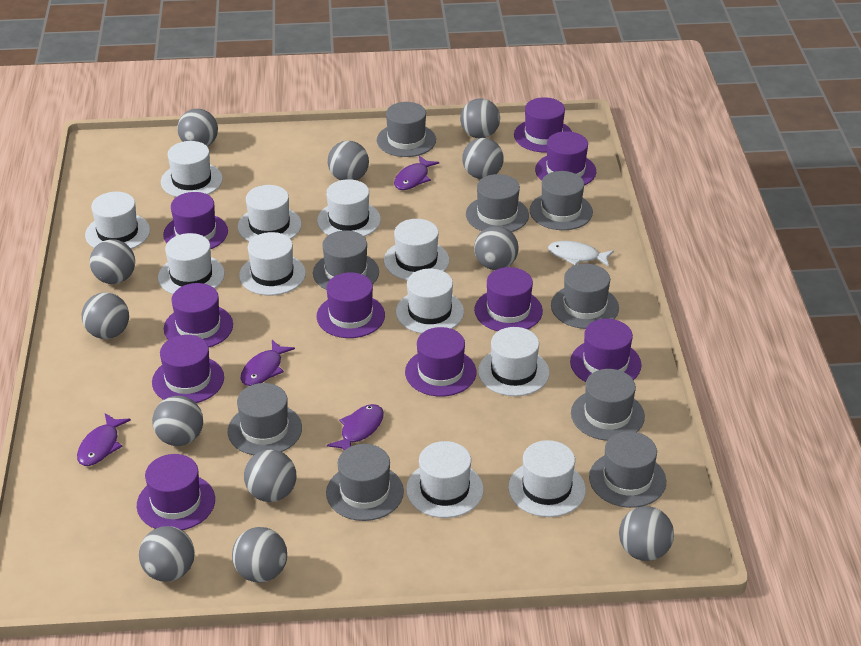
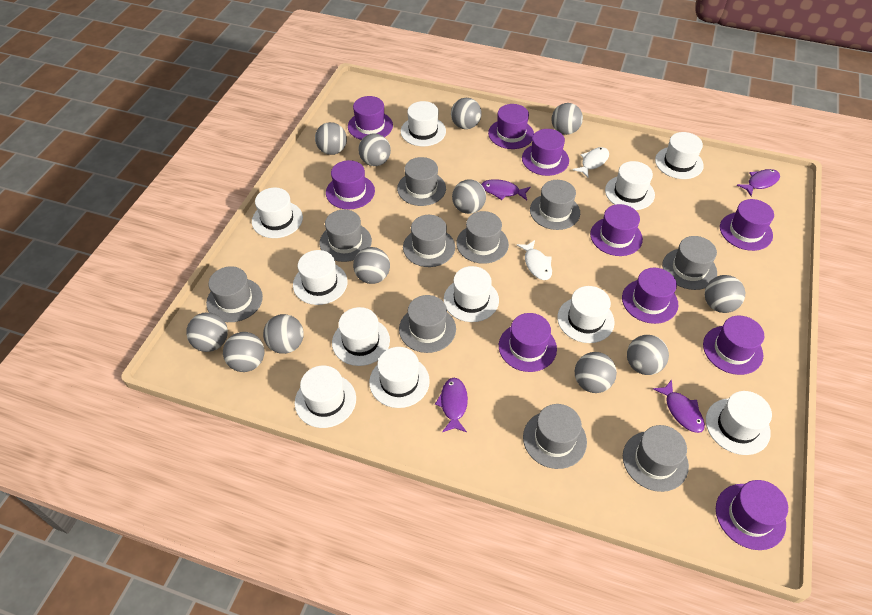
grey hat: [228,383,302,455] [313,230,379,290] [326,444,404,521] [377,102,436,157] [466,174,529,232] [530,171,593,230] [551,264,619,329] [571,369,645,441] [589,431,666,508] = 9 -> [206,266,263,322] [320,209,372,262] [397,157,446,206] [399,295,456,353] [403,215,455,267] [456,211,509,264] [523,404,587,469] [530,180,580,230] [623,425,689,492] [662,236,717,290] = 10
white fish: [548,241,614,267] = 1 -> [517,240,552,280] [573,147,609,178] = 2

